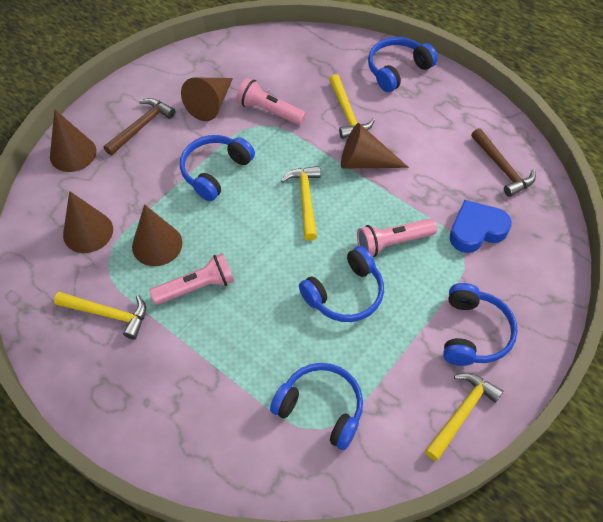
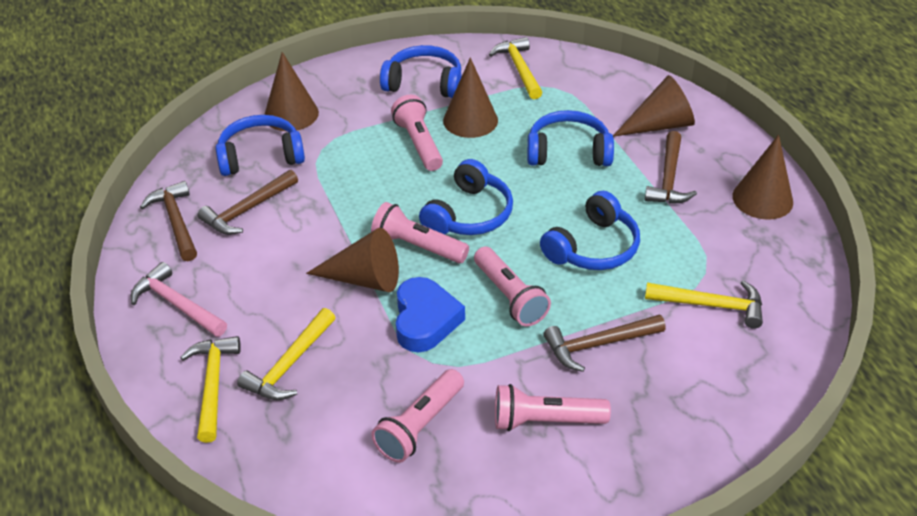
brown hammer: [104,98,176,155] [471,128,536,197] = 2 -> [140,181,197,261] [197,170,298,235] [543,315,666,372] [644,131,697,204] = 4
pink flashlight: [149,253,234,305] [236,78,306,125] [357,219,437,257] = 3 -> [371,202,469,263] [371,369,464,463] [391,95,443,171] [474,247,551,326] [495,384,611,431] = 5
pink hammer: none = 0 -> [131,262,227,337] = 1

